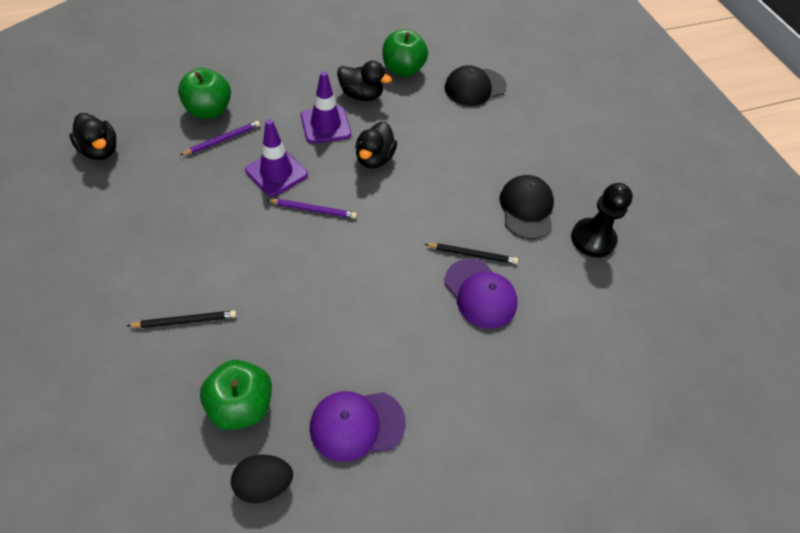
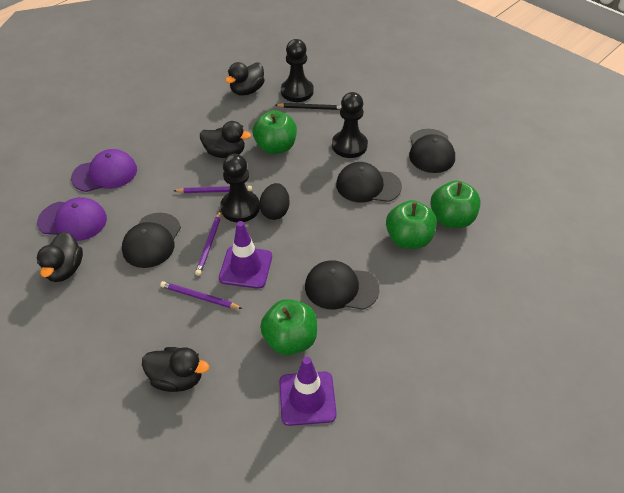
black cap: [444,65,507,106] [499,175,554,239] = 2 -> [122,213,181,268] [305,260,379,310] [336,162,402,202] [409,129,455,173] = 4
black duck: [69,113,117,160] [337,61,392,101] [355,122,397,169] = 3 -> [37,231,83,282] [142,347,209,392] [200,121,251,158] [225,62,265,96] = 4
black pawn: [571,183,633,258] = 1 -> [220,154,260,222] [281,39,314,102] [332,92,368,158] = 3
black pencil: [127,310,236,328] [425,243,518,264] = 2 -> [276,103,341,110] = 1
green apple: [178,68,231,119] [200,360,272,430] [382,29,428,77] = 3 -> [252,110,297,154] [260,299,317,355] [386,200,437,249] [430,180,481,228] = 4
purple pencil: [180,121,260,155] [267,199,357,219] = 2 -> [160,281,243,309] [174,186,252,193] [195,211,221,276] = 3

